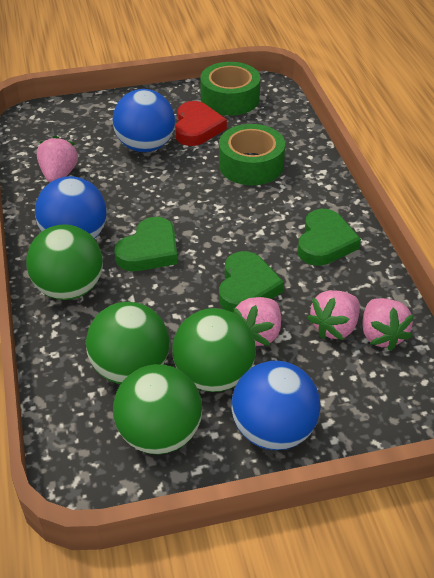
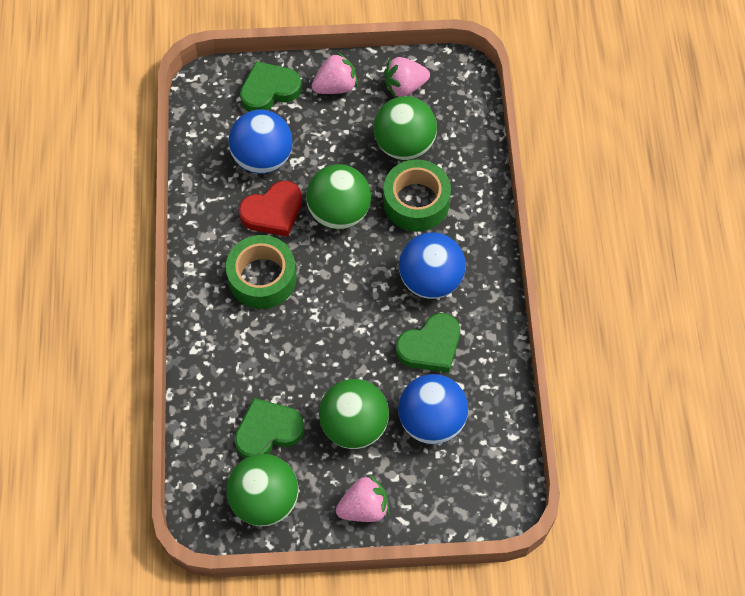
pink strawberry: [37,136,78,183] [234,297,281,346] [307,290,360,340] [362,298,414,351] = 4 -> [312,52,358,94] [336,475,389,522] [384,57,430,98] = 3

